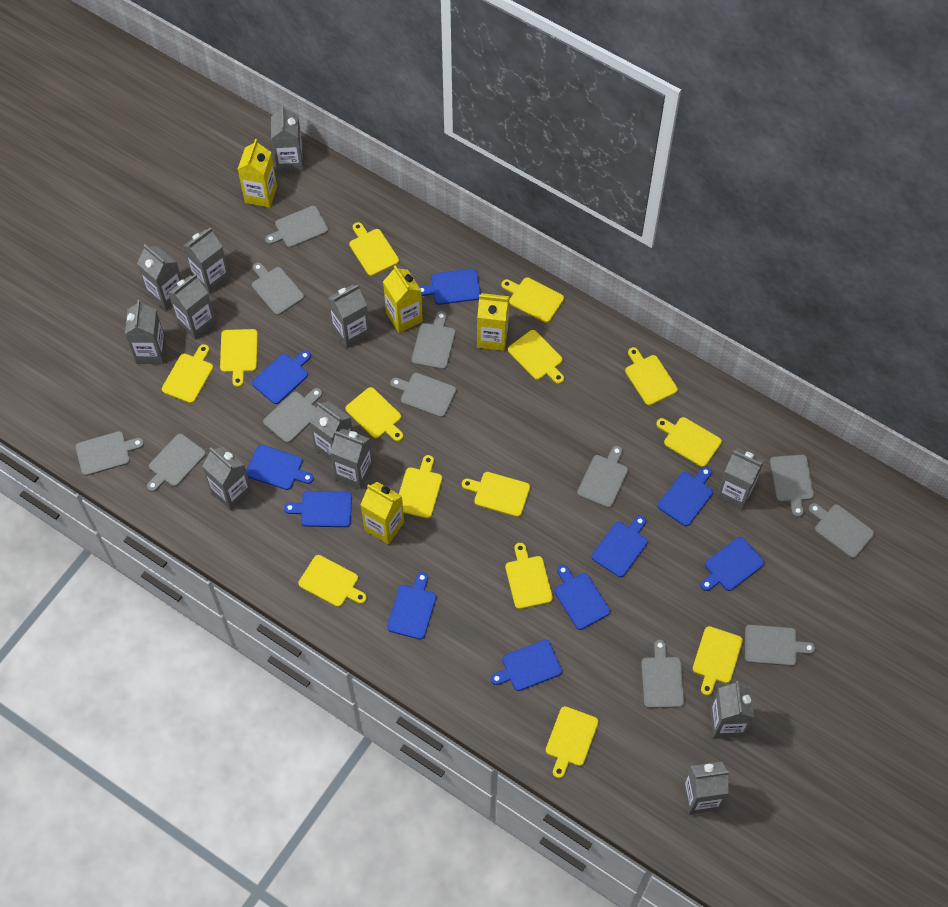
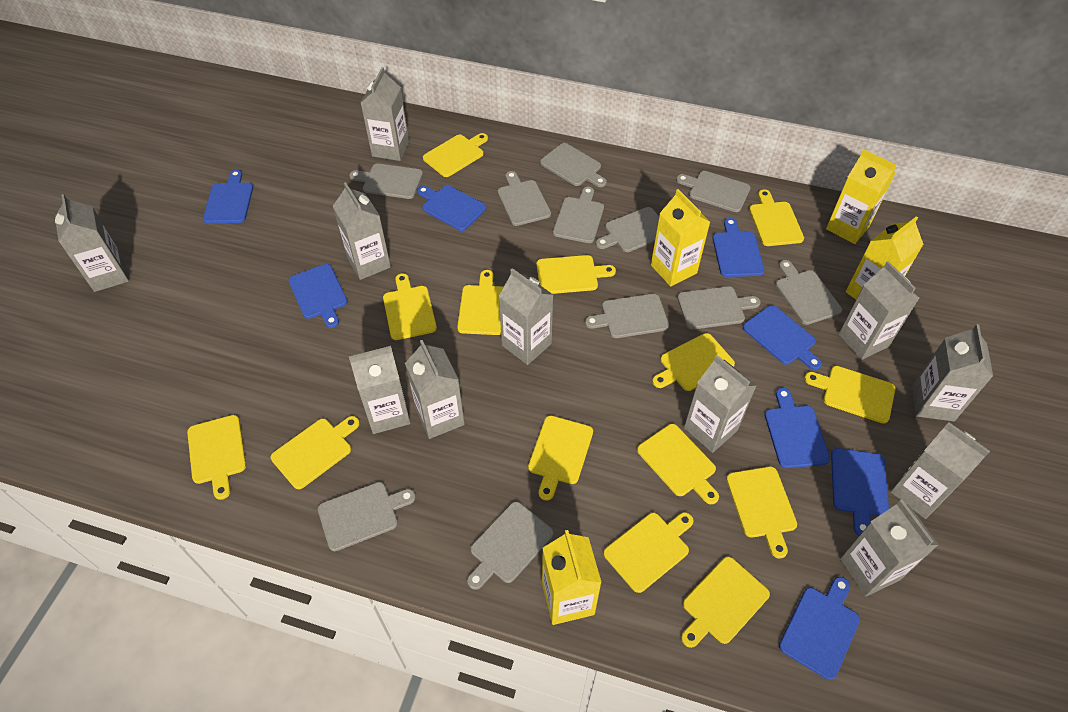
blue cutting board: [246,445,314,490] [252,350,311,404] [284,491,352,527] [387,572,436,640] [419,269,481,305] [491,640,562,691] [554,565,610,630] [592,516,648,577] [658,467,713,526] [700,537,764,591] = 10 -> [203,170,253,223] [288,264,347,328] [417,185,486,231] [712,218,765,277] [743,305,822,370] [765,388,830,468] [779,577,860,680] [831,448,889,536] = 8
grey carton: [125,300,166,364] [137,244,182,311] [168,274,216,340] [183,227,230,294] [202,447,252,510] [271,105,304,173] [310,401,353,461] [328,285,370,348] [330,428,373,490] [683,762,729,814] [710,681,754,738] [717,448,764,510] = 12 -> [55,194,129,292] [333,182,391,280] [349,346,410,434] [361,67,409,161] [405,340,465,439] [499,268,553,365] [684,355,757,453] [839,261,919,360] [840,500,939,596] [890,422,990,519] [912,324,993,421] = 11
grey cutting board: [75,431,144,476] [147,434,206,492] [252,262,304,315] [263,388,322,443] [265,206,328,248] [390,373,456,418] [412,311,455,369] [577,446,628,508] [641,640,684,708] [745,625,815,666] [770,455,814,517] [808,503,874,558] = 12 -> [318,482,416,551] [349,163,423,199] [467,501,553,590] [498,171,551,226] [540,143,607,187] [553,187,604,243] [585,294,669,338] [596,207,659,252] [676,171,751,212] [677,286,761,329] [776,260,842,325] = 11

